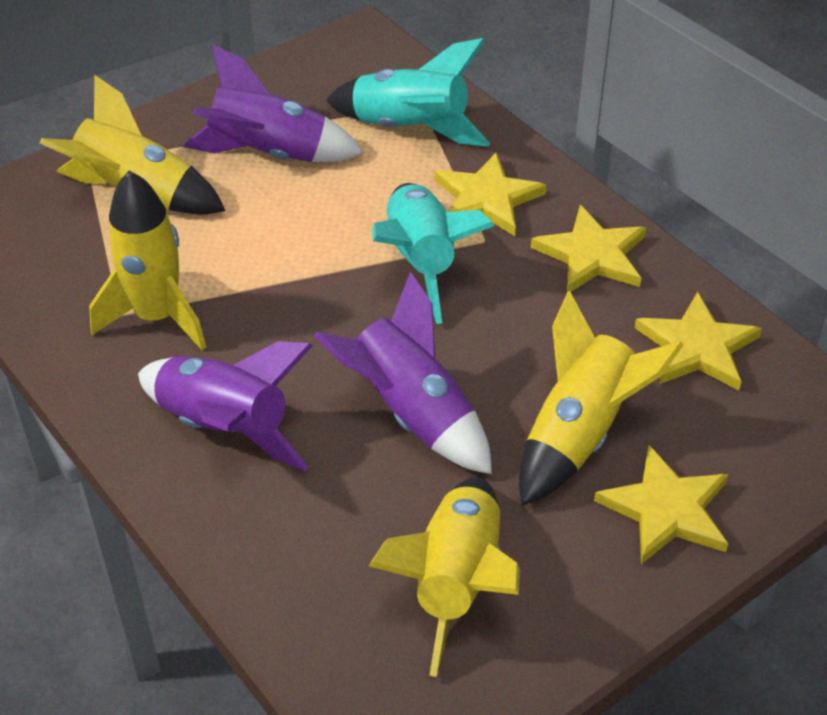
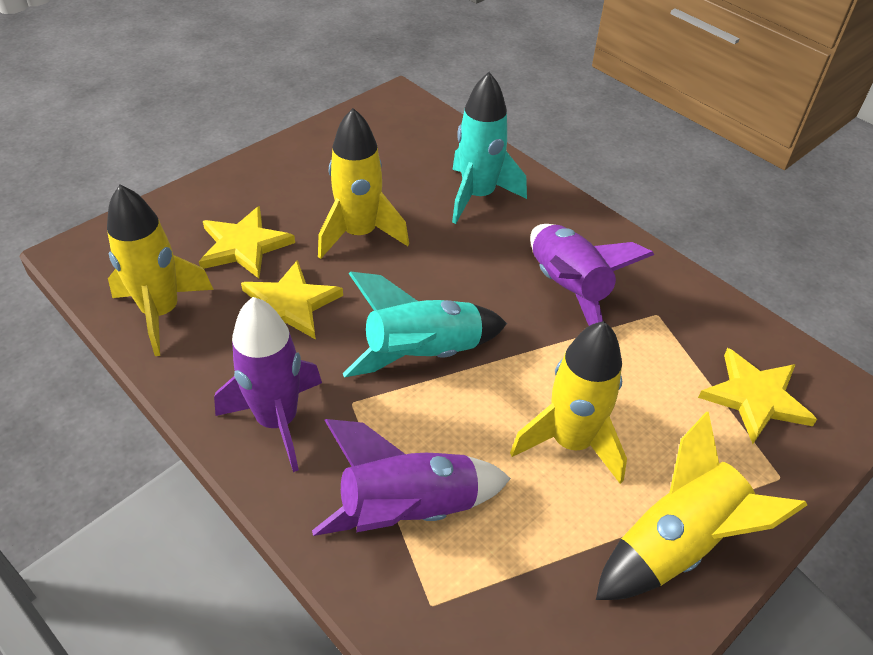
yellow star: [434,152,546,236] [531,205,646,292] [594,445,729,564] [635,292,762,391] = 4 -> [199,206,295,278] [241,260,343,340] [698,348,817,444] = 3

